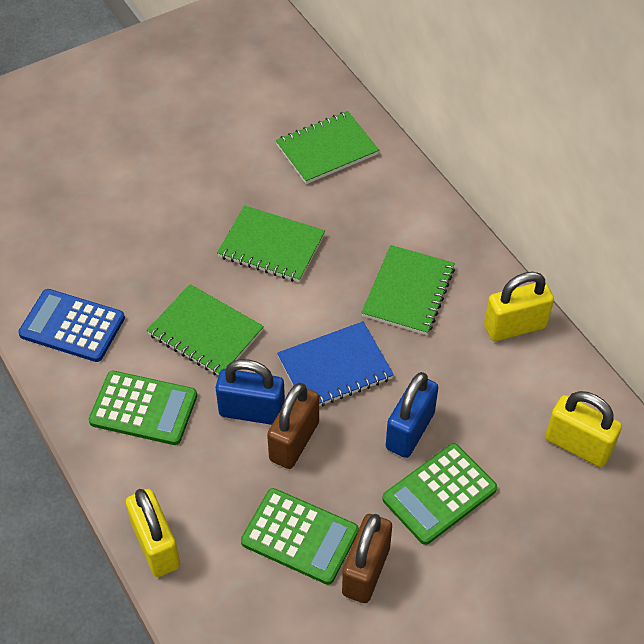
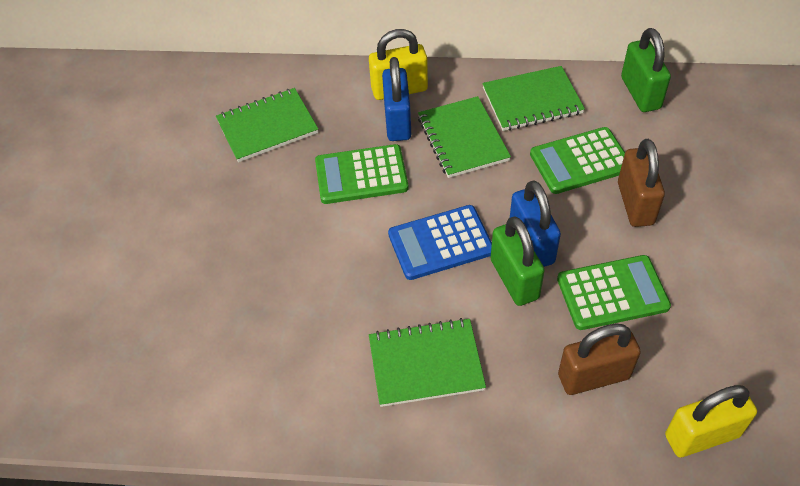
blue notebook: [277,321,394,406] = 1 -> none = 0
green padlock: none = 0 -> [491,216,545,306] [621,28,671,112] = 2
yellow padlock: [126,489,180,577] [484,272,554,341] [545,391,622,467] = 3 -> [369,29,428,100] [665,385,757,458] = 2

